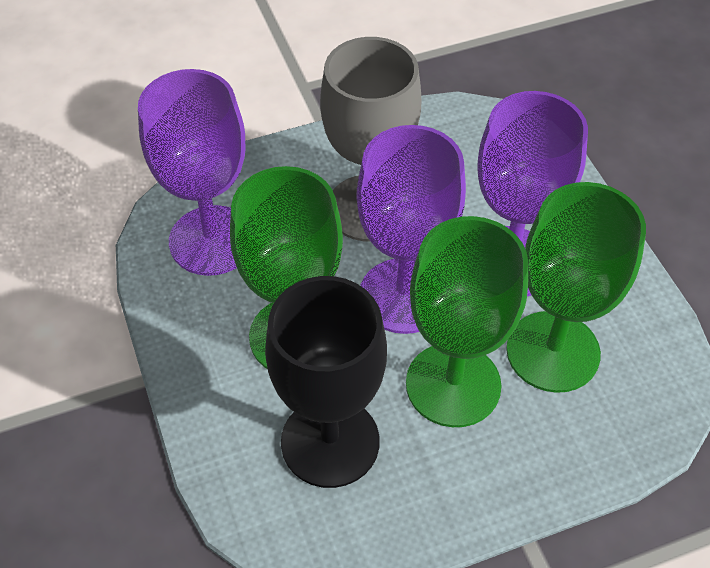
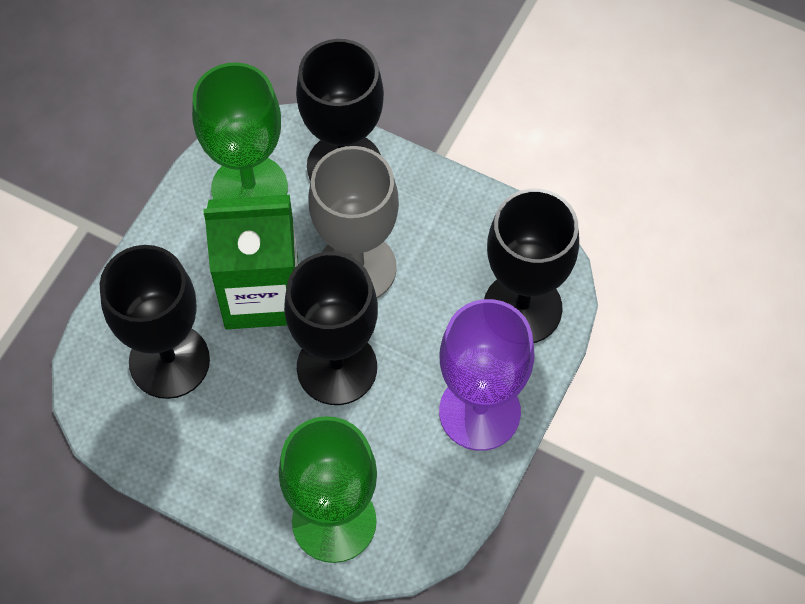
black goblet: [265,276,387,488] = 1 -> [100,245,210,399] [284,252,378,405] [296,39,384,181] [484,189,579,343] = 4
green carton: none = 0 -> [203,195,298,329] = 1
green goblet: [230,166,343,369] [406,216,528,427] [506,182,646,393] = 3 -> [192,62,288,199] [279,416,377,563] = 2
purple goblet: [138,69,245,276] [356,125,466,334] [477,91,588,296] = 3 -> [439,299,535,451] = 1

